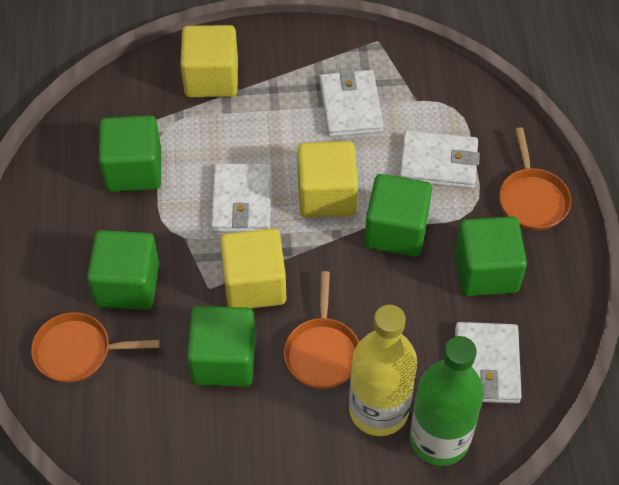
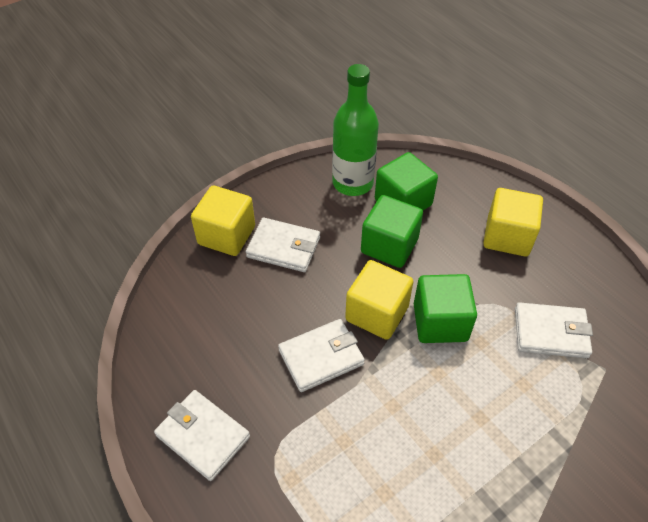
green cube: [87,230,159,310] [99,115,161,192] [187,306,256,387] [364,174,432,257] [455,216,527,296] = 5 -> [361,195,423,268] [375,152,438,210] [414,274,477,343] = 3
orange pan: [31,312,160,383] [284,271,359,389] [499,127,571,230] = 3 -> none = 0
yellow bottle: [349,304,417,436] = 1 -> none = 0

